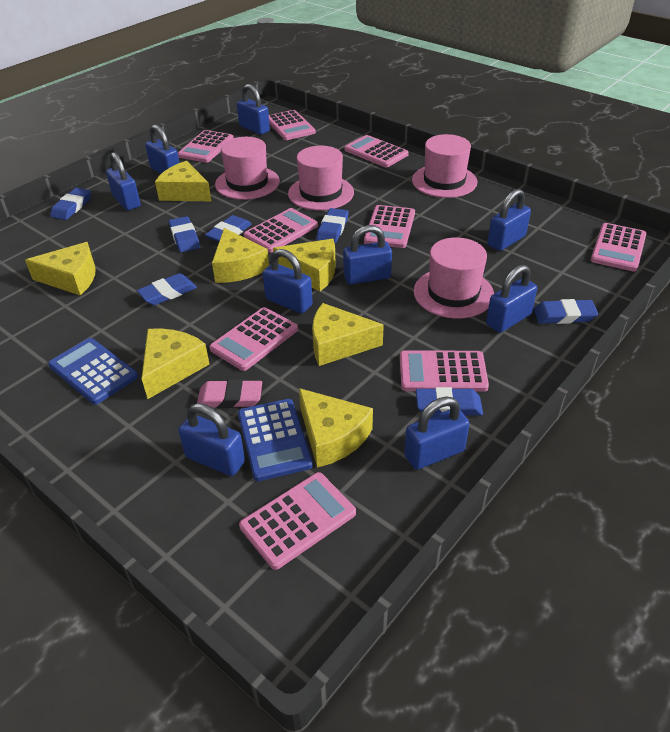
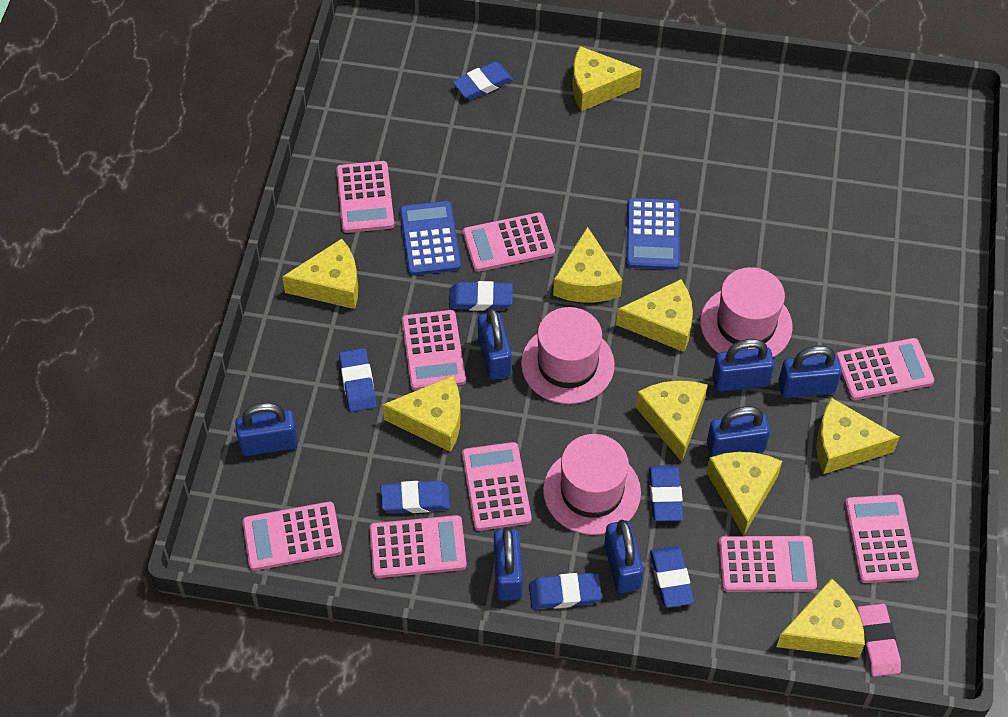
blue padlock: [106,152,141,210] [145,124,180,174] [178,403,245,476] [237,84,270,135] [263,249,313,313] [343,225,392,285] [404,396,469,470] [486,264,537,333] [487,189,531,251] = 9 -> [235,403,298,456] [478,308,512,380] [494,527,523,601] [604,520,643,593] [707,406,770,457] [712,339,774,392] [778,346,842,398] = 7
pink hat: [215,137,280,200] [288,146,354,210] [412,134,477,198] [414,237,494,319] = 4 -> [521,307,615,404] [543,434,641,535] [700,267,793,357] = 3
yellow cheese: [25,242,96,296] [141,328,209,399] [155,161,211,201] [212,228,269,283] [273,239,336,292] [299,388,373,468] [312,303,384,366] = 7 -> [282,239,358,309] [383,376,461,452] [553,227,622,303] [573,46,642,111] [616,279,693,352] [636,380,708,462] [706,452,782,536] [776,579,865,658] [816,398,900,474] = 9

